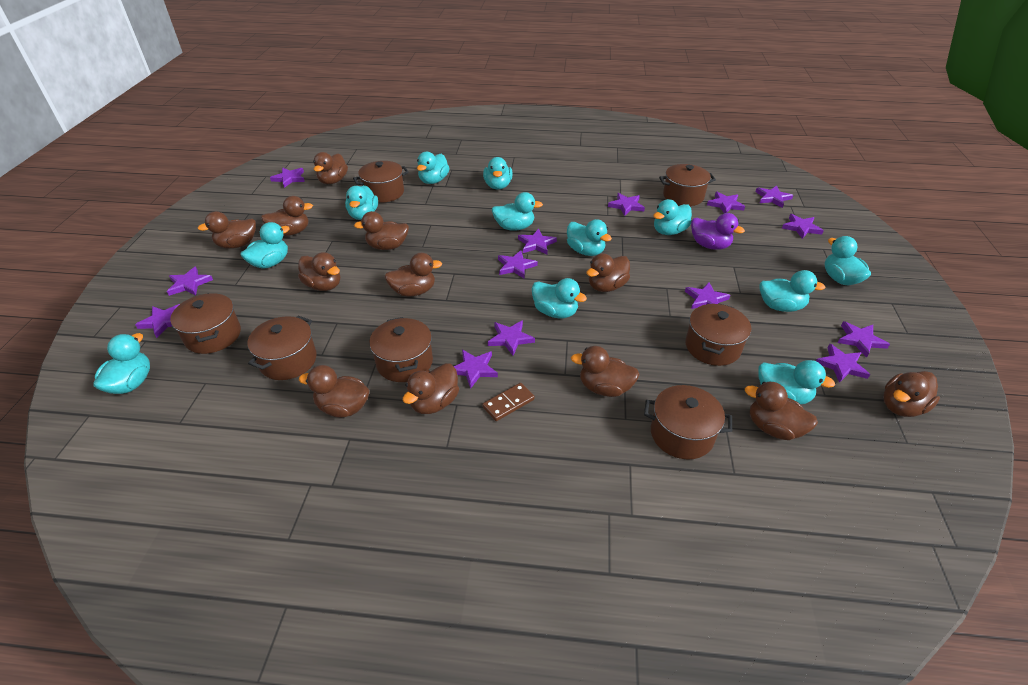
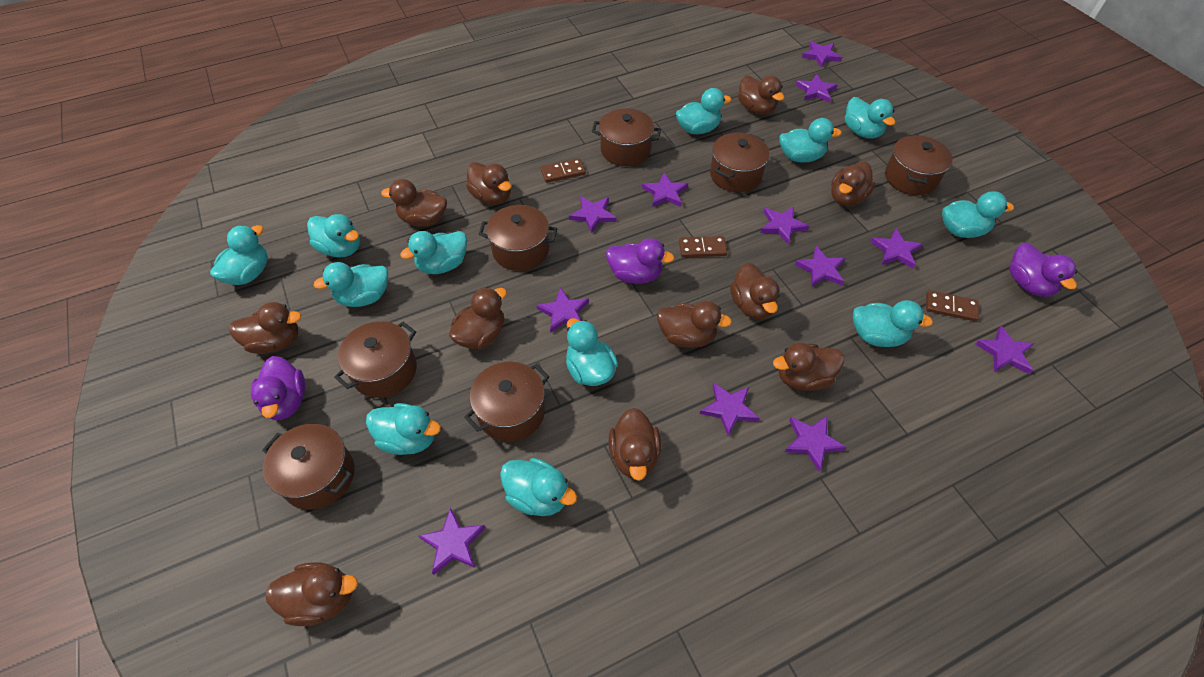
brown domino: [482,383,535,421] = 1 -> [541,158,586,183] [679,236,727,257] [926,290,979,321] = 3
brown duck: [197,211,256,249] [261,196,313,236] [298,252,340,291] [299,365,370,418] [313,152,348,184] [354,211,409,250] [384,253,442,297] [402,363,459,414] [571,346,640,397] [586,253,630,292] [745,382,818,440] [883,371,940,417] = 12 -> [229,302,302,354] [265,562,358,626] [381,179,447,227] [449,287,507,349] [466,162,511,205] [609,408,661,481] [657,301,732,348] [730,263,780,319] [738,75,784,115] [773,342,844,391] [831,162,875,206] = 11
purple duck: [691,213,745,250] = 1 -> [250,356,305,420] [606,238,675,284] [1009,243,1077,297] = 3
purple star: [135,304,180,338] [167,266,213,296] [270,168,305,188] [454,350,498,389] [488,320,535,356] [498,250,538,278] [518,229,557,254] [608,193,645,216] [685,282,730,309] [707,192,745,213] [755,185,793,208] [782,214,824,239] [816,344,870,383] [838,321,890,358] = 14 -> [419,508,485,575] [536,287,589,333] [569,196,617,234] [642,173,688,207] [700,382,760,436] [760,206,809,244] [785,416,847,471] [795,246,845,287] [796,74,838,103] [802,41,842,68] [870,228,923,269] [975,326,1034,374] = 12

